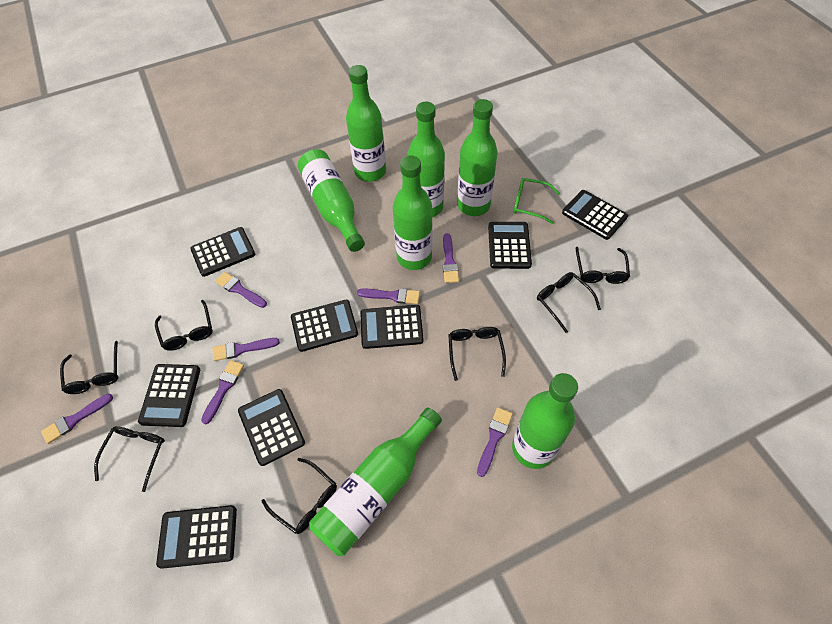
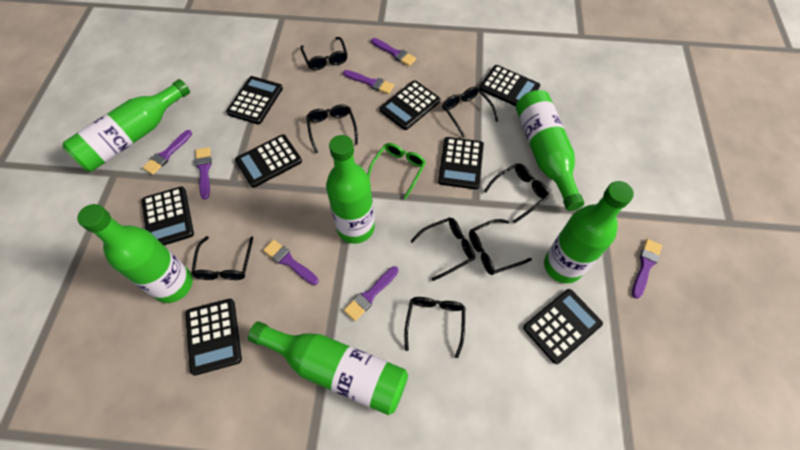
black glasses: [60,341,118,394] [94,426,165,492] [155,300,213,351] [261,458,337,534] [448,327,506,381] [537,272,601,333] [576,247,630,284] = 7 -> [191,236,253,280] [300,37,347,70] [306,104,358,153] [404,297,465,358] [411,217,475,281] [442,87,498,138] [469,219,532,275] [484,163,550,223] = 8
green bottle: [298,149,365,252] [309,407,442,556] [346,65,386,182] [393,155,433,270] [408,102,445,217] [457,99,498,216] [512,373,578,469] = 7 -> [63,79,190,172] [77,204,193,303] [248,321,408,415] [326,135,375,244] [516,90,584,211] [544,181,634,283] = 6

